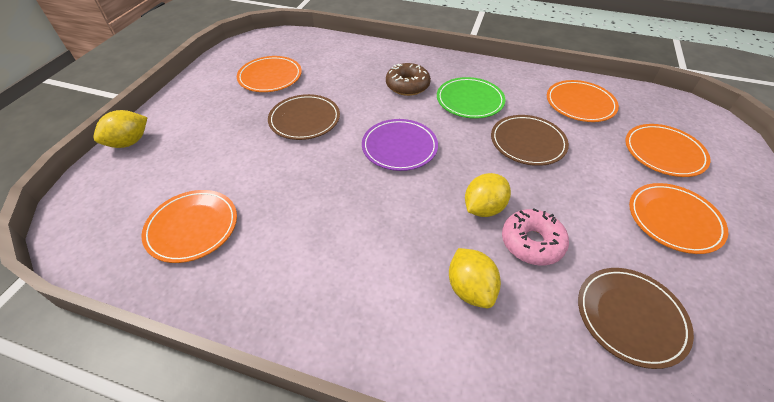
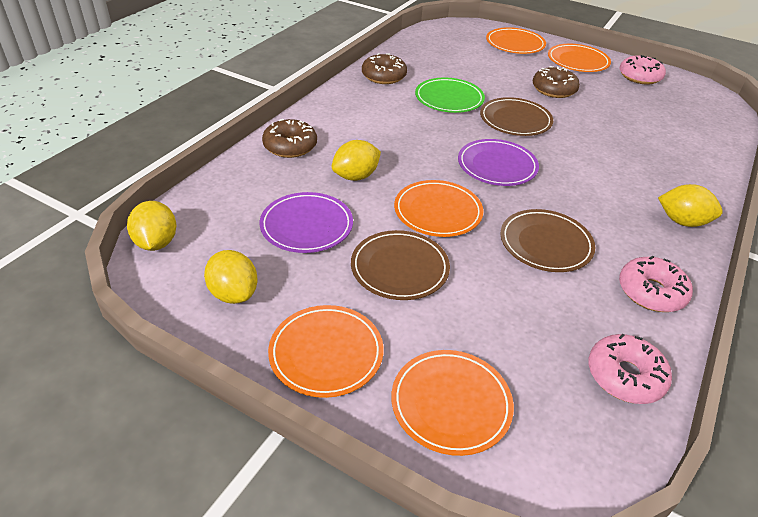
brown donut: [386,63,431,96] = 1 -> [262,119,317,158] [362,53,407,84] [533,66,580,98] = 3
pink donut: [502,208,569,265] = 1 -> [589,334,672,404] [619,55,666,84] [619,256,693,312] = 3
purple plate: [362,119,438,171] = 1 -> [260,192,353,253] [458,139,539,186] = 2
yellow lemon: [93,110,148,148] [449,248,501,308] [465,173,511,217] = 3 -> [127,201,177,251] [204,250,258,304] [332,140,381,181] [658,184,723,227] = 4

